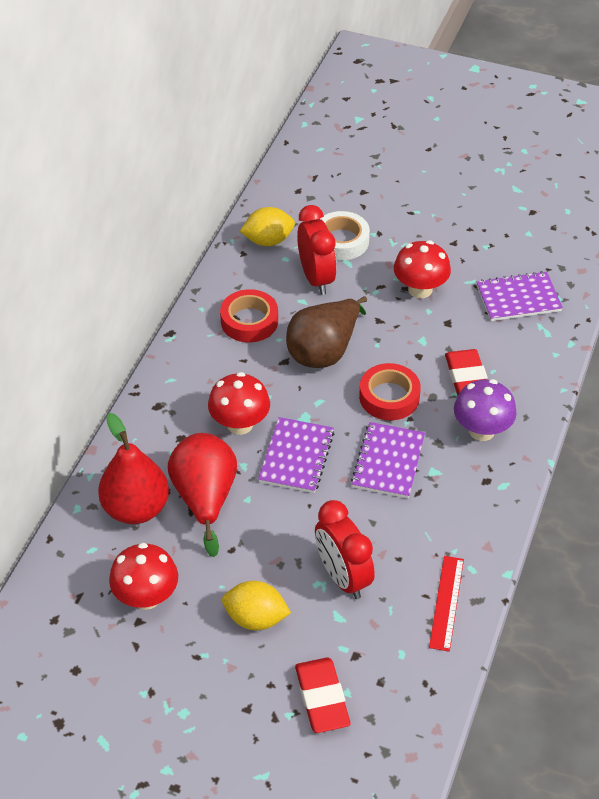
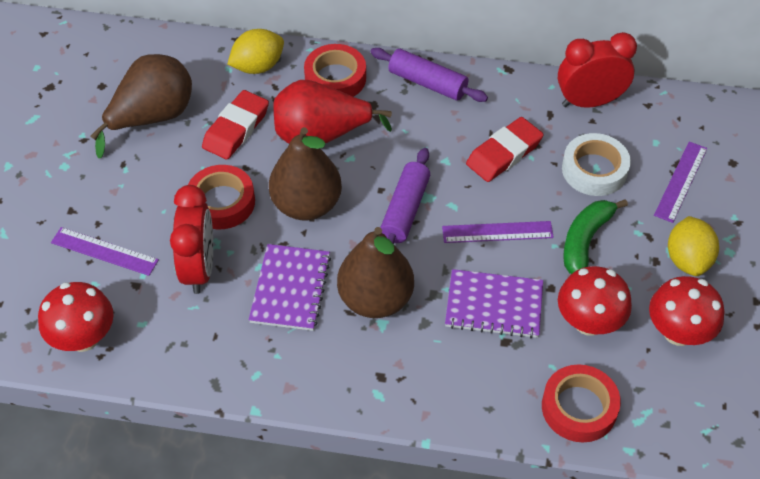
brown pear: [286,296,367,368] = 1 -> [90,54,192,158] [269,127,342,220] [337,227,414,318] = 3
green banana: none = 0 -> [563,199,628,274] = 1
purple mushroom: [454,379,517,441] = 1 -> none = 0
purple notebook: [258,417,334,493] [351,422,425,498] [477,271,563,321] = 3 -> [249,244,331,331] [445,269,543,338] = 2
purple rolling pin: none = 0 -> [370,48,488,102] [380,148,430,244] = 2
purple ruler: none = 0 -> [51,227,159,276] [442,221,554,243] [654,141,707,223] = 3
red pear: [98,413,169,524] [168,433,237,557] = 2 -> [273,80,392,144] = 1
red ruler: [429,556,464,652] = 1 -> none = 0
red tape: [220,289,278,342] [359,363,421,420] = 2 -> [188,165,255,229] [304,44,366,97] [542,364,621,442] = 3

